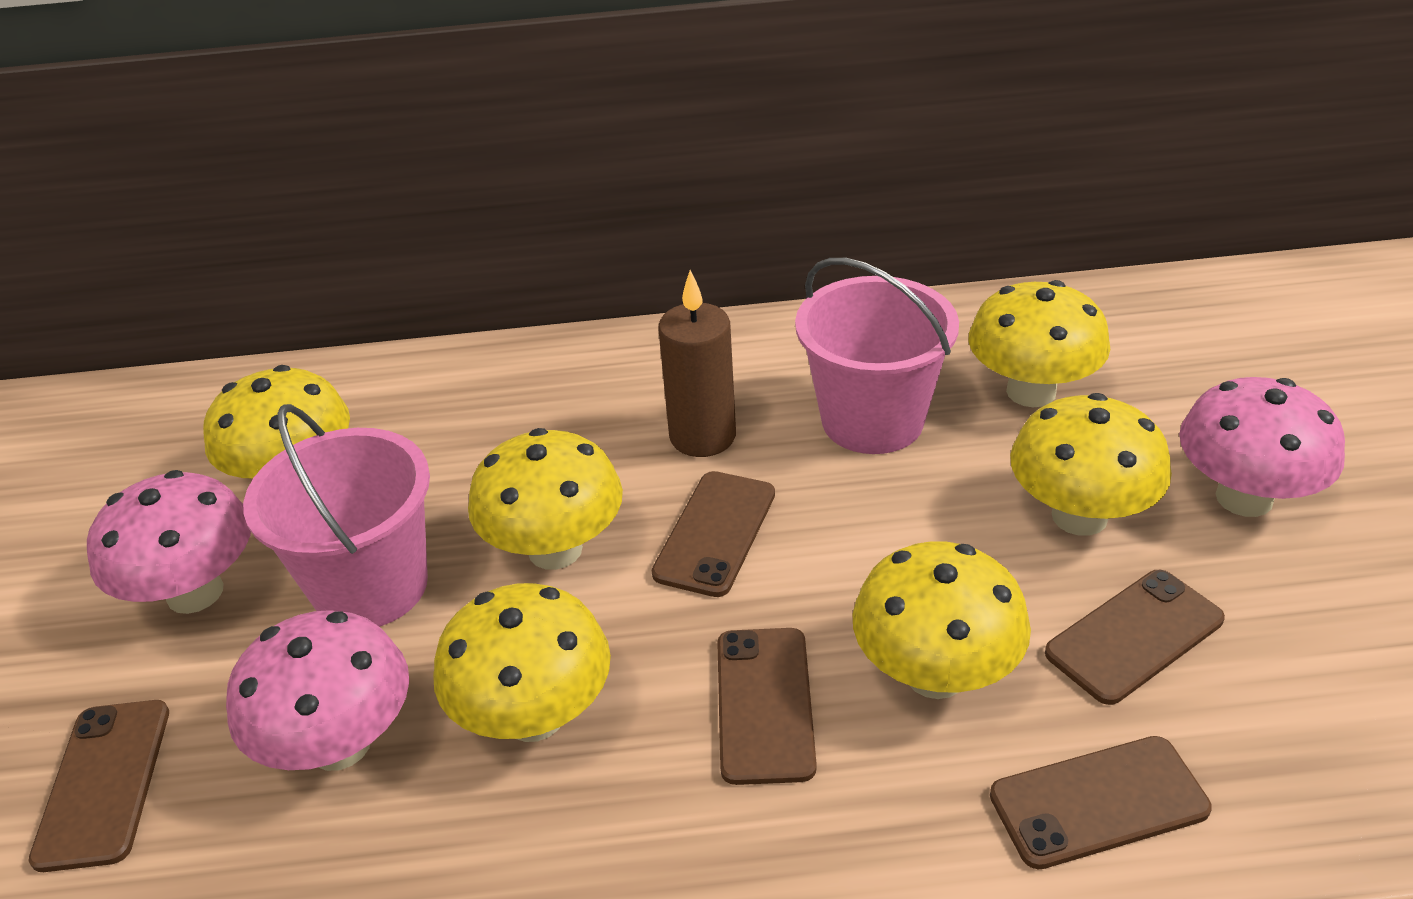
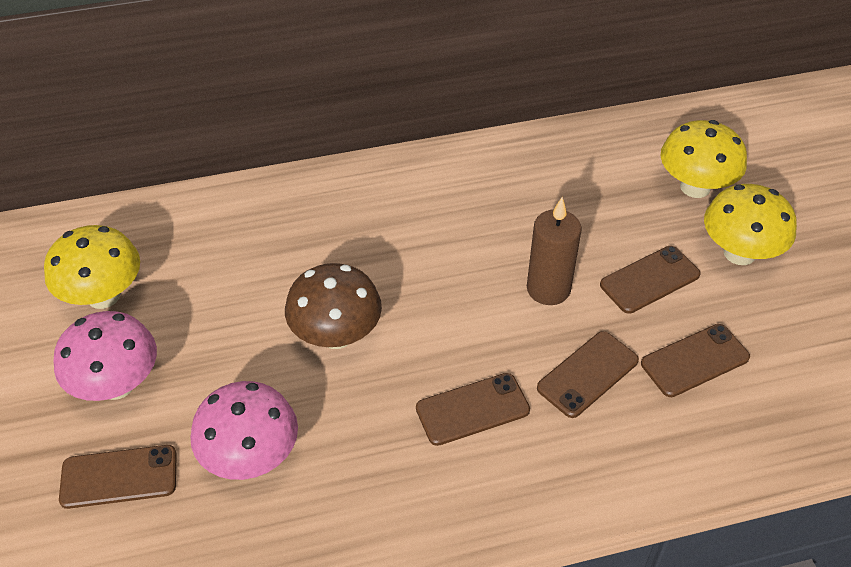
brown mushroom: none = 0 -> [285,263,382,349] = 1
pink bucket: [243,404,430,627] [795,258,959,454] = 2 -> none = 0
pink mushroom: [87,470,251,614] [226,610,409,771] [1179,377,1345,517] = 3 -> [53,311,157,401] [190,381,298,480] = 2
yellow mushroom: [203,365,350,479] [433,583,611,742] [468,428,623,570] [853,542,1031,699] [969,280,1110,407] [1010,393,1172,536] = 6 -> [44,225,140,309] [661,120,747,198] [704,184,797,265] = 3

